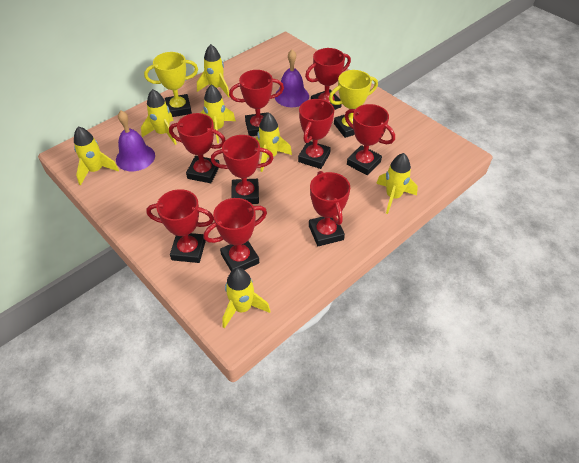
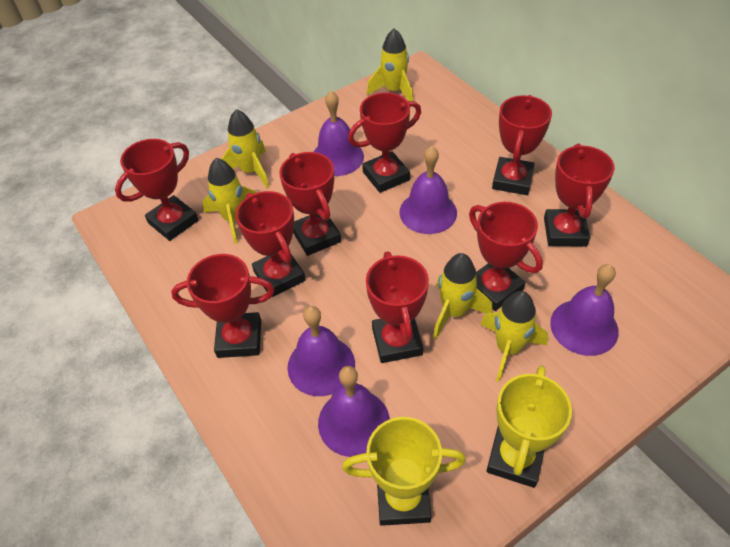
purple bell: [116,111,155,171] [275,50,309,107] = 2 -> [288,306,355,396] [314,91,364,176] [318,366,390,457] [400,146,457,234] [550,264,619,356] = 5
yellow rocket: [74,126,119,186] [141,89,177,145] [197,44,230,97] [201,85,236,143] [222,268,270,328] [256,113,292,172] [376,153,418,214] = 7 -> [202,158,257,244] [221,109,270,189] [367,28,413,101] [433,253,492,339] [480,291,548,382] = 5

